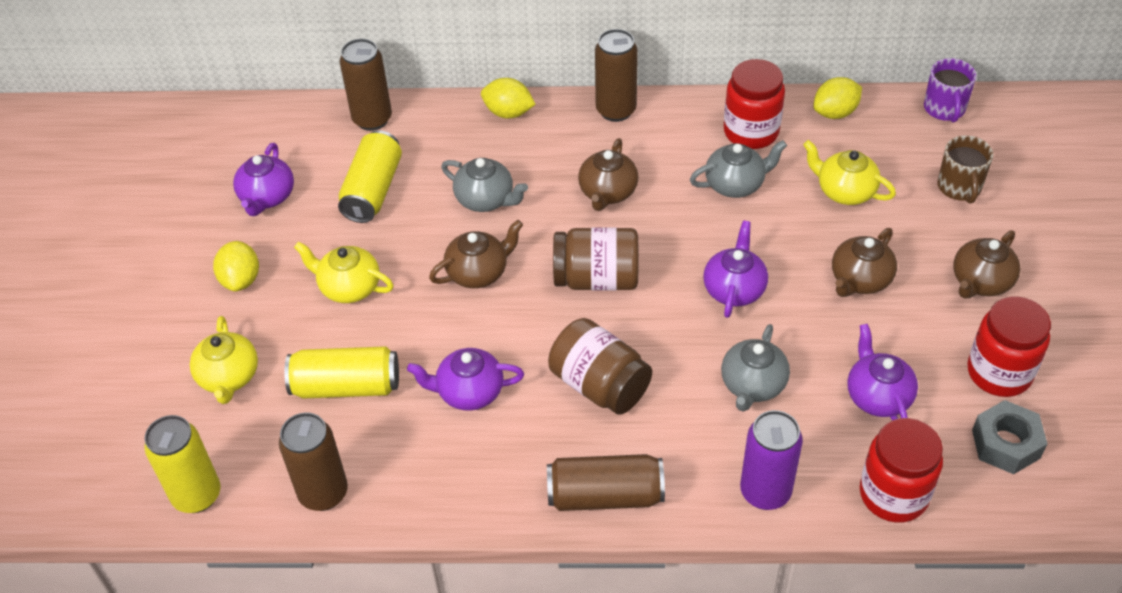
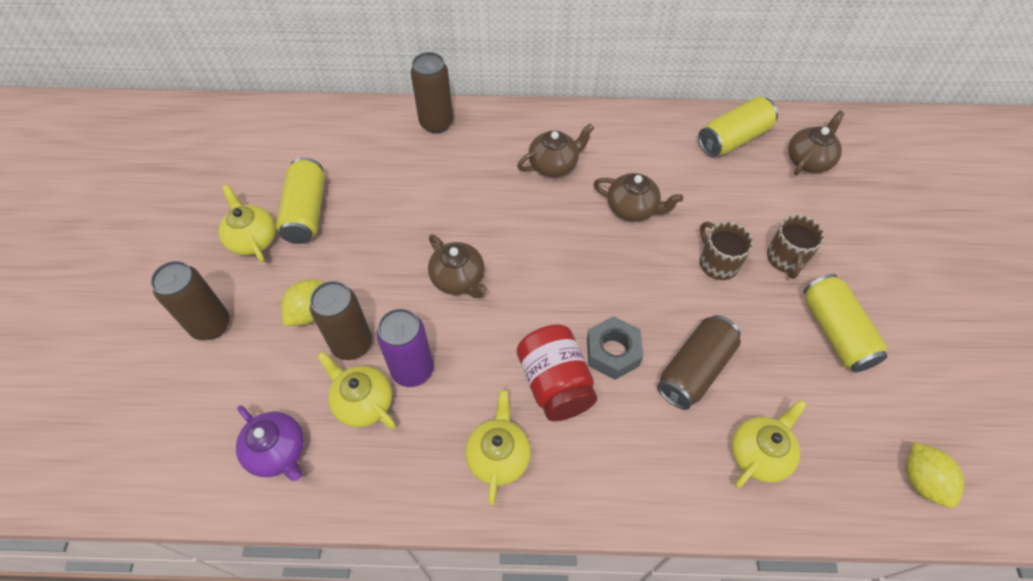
brown jar: [548,318,652,415] [553,228,638,291] = 2 -> none = 0
brown mug: [937,135,993,204] = 1 -> [700,222,753,280] [767,215,824,279] = 2
grey teapot: [441,158,528,212] [690,140,787,198] [721,324,790,412] = 3 -> none = 0
purple mug: [924,58,976,122] = 1 -> none = 0
purple teapot: [233,143,294,216] [407,348,524,411] [703,221,768,318] [847,324,918,420] = 4 -> [236,405,304,481] = 1
red jar: [724,59,785,149] [860,418,943,523] [967,296,1051,397] = 3 -> [517,324,597,421] = 1
yellow lemon: [213,241,259,291] [481,78,536,118] [813,77,862,119] = 3 -> [281,280,324,326] [906,442,964,508] = 2
yellow teapot: [190,316,258,404] [294,241,394,303] [803,140,896,205] = 3 -> [219,185,276,262] [317,351,396,429] [465,390,531,505] [732,399,807,488] = 4

